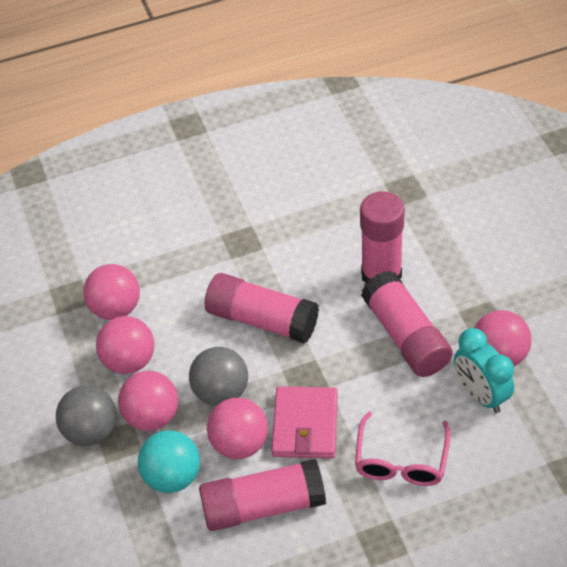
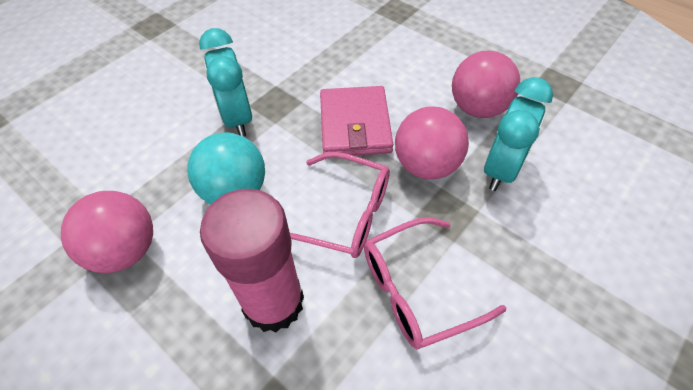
grey ball: [56,385,117,446] [189,347,248,406] = 2 -> none = 0
pink ball: [83,264,140,320] [96,316,154,374] [118,371,178,431] [207,398,268,459] [474,310,532,366] = 5 -> [61,191,153,273] [395,106,469,180] [452,50,520,118] = 3
pink glasses: [355,412,450,486] = 1 -> [290,152,390,258] [364,217,507,349] = 2
pink glue stick: [199,459,326,531] [204,273,319,344] [360,191,405,284] [361,271,453,377] = 4 -> [200,189,304,332] = 1
turquoise clock: [454,328,514,413] = 1 -> [199,28,252,136] [484,77,553,191] = 2

